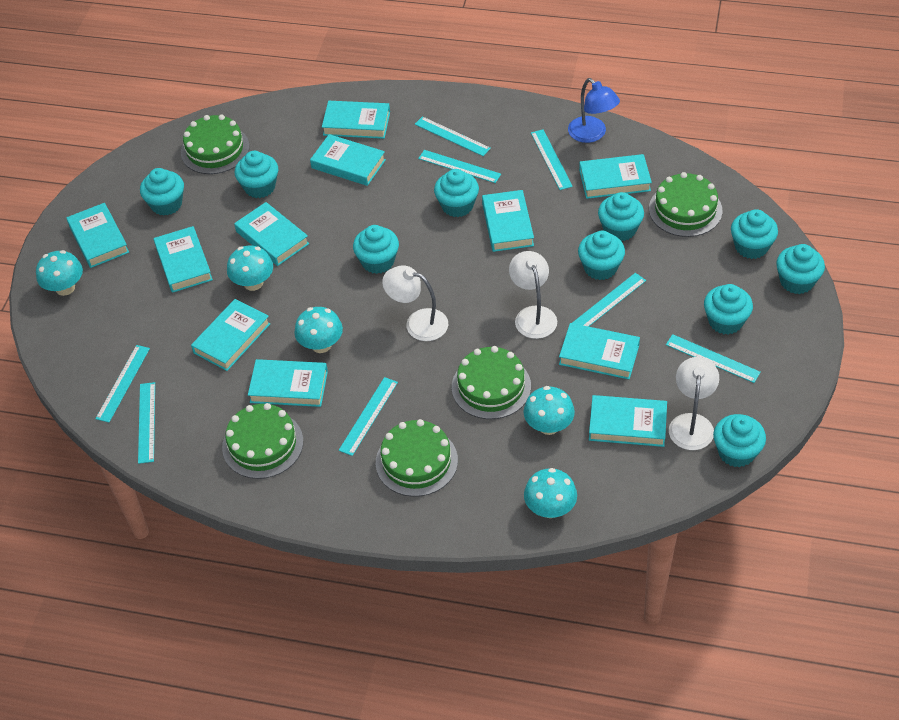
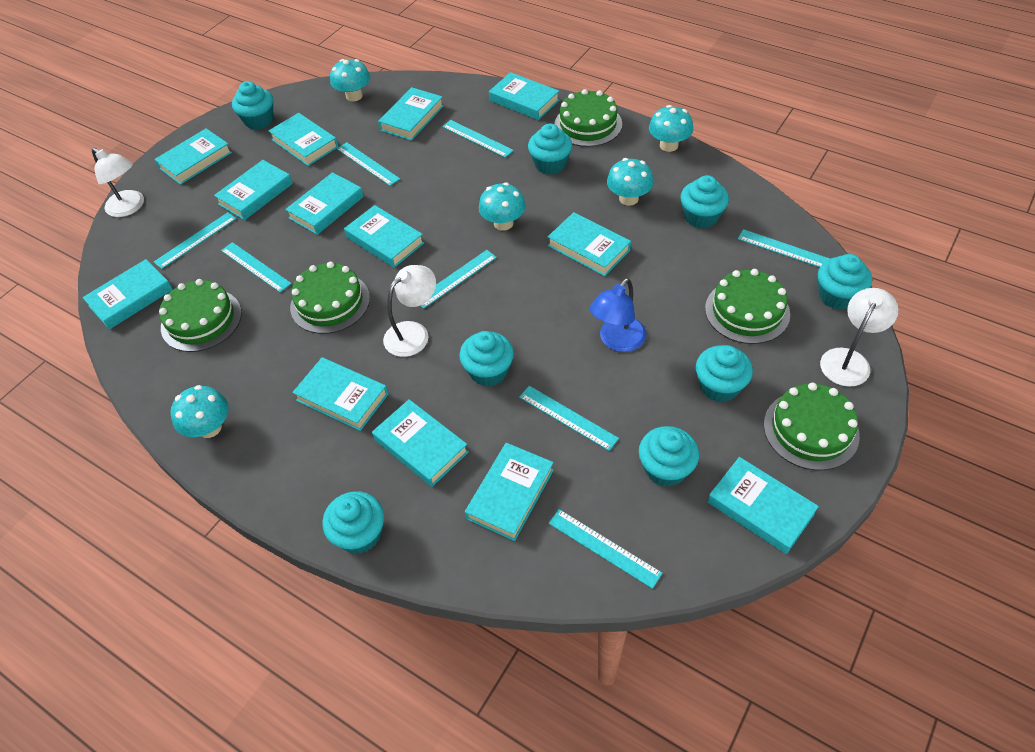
turquoise book: [66,203,129,268] [154,226,213,293] [191,299,270,371] [234,202,309,266] [248,359,328,407] [310,134,386,186] [322,101,390,139] [482,190,534,252] [559,323,640,379] [579,154,652,199] [589,395,667,447] = 11 -> [82,259,173,329] [154,128,232,185] [214,160,293,220] [268,113,338,166] [285,172,364,235] [292,357,388,431] [344,205,424,268] [372,399,469,487] [378,87,444,141] [465,443,554,541] [489,72,559,120] [548,212,631,276] [707,457,819,554] = 13
turquoise cupcake: [140,168,184,216] [235,151,278,198] [353,225,399,274] [434,169,479,217] [578,231,625,280] [598,192,644,241] [704,284,753,334] [713,414,766,467] [731,209,778,259] [776,244,825,294] = 10 -> [232,81,273,130] [322,491,384,554] [459,331,514,387] [528,123,572,175] [639,426,699,487] [680,175,729,229] [696,345,753,402] [818,254,872,310] = 8

